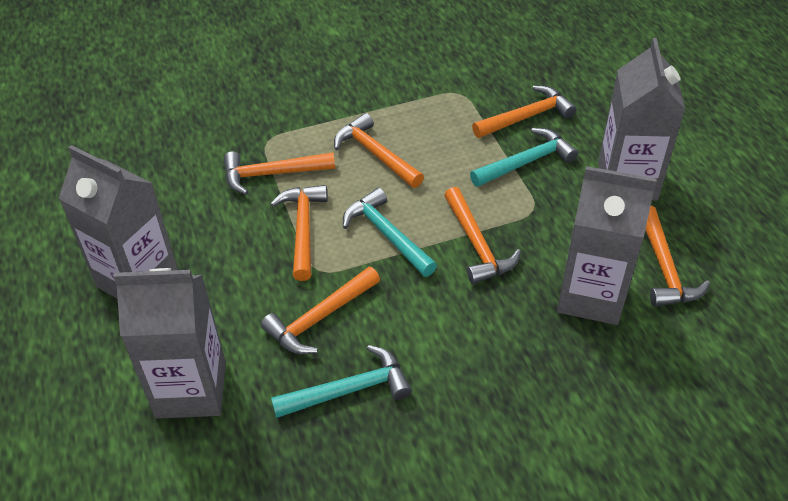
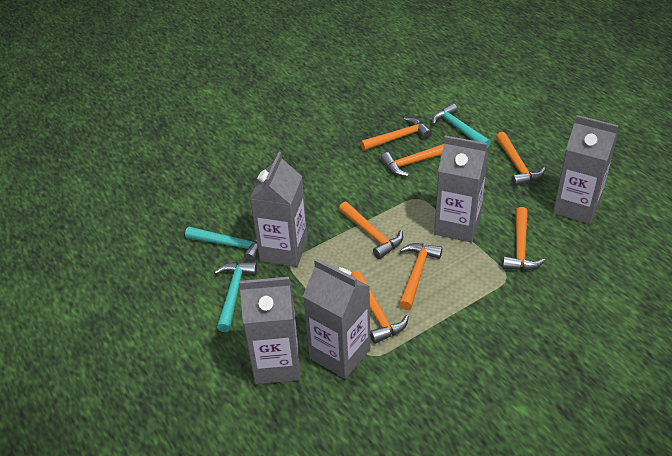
grey carton: [58,145,178,299] [113,268,226,419] [557,166,657,325] [598,38,685,201] = 4 -> [239,277,300,384] [250,152,308,267] [303,258,370,379] [434,135,488,243] [553,115,619,224] = 5

